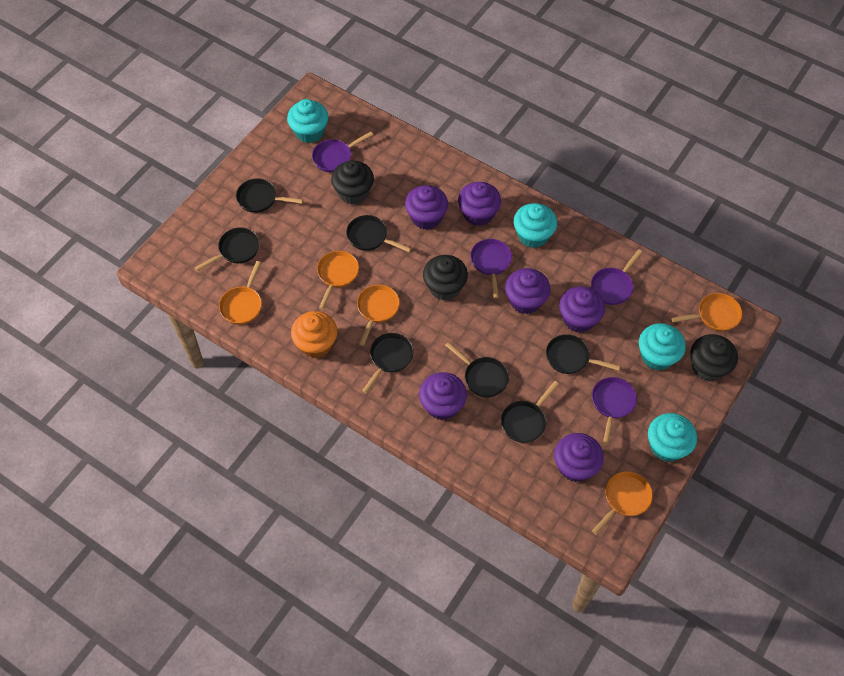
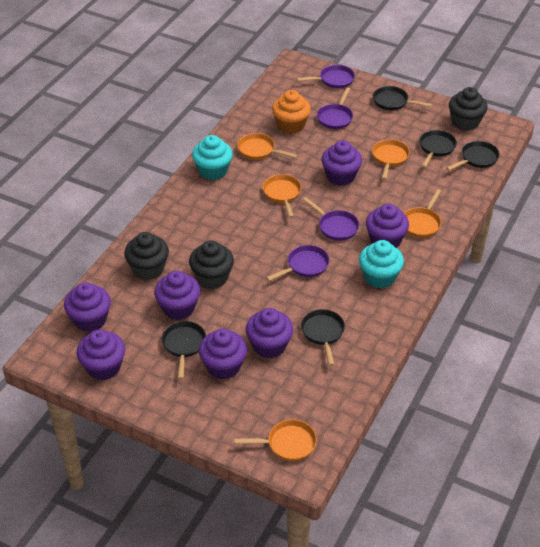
black pan: [195,227,260,271] [236,178,303,213] [346,215,411,252] [362,333,414,394] [445,342,509,398] [501,381,559,443] [546,334,620,374] = 7 -> [162,321,206,379] [301,309,345,366] [373,86,432,110] [419,130,457,168] [446,141,500,171] = 5
purple cupcake: [405,185,448,230] [419,372,467,420] [458,182,501,226] [505,268,550,314] [554,433,604,482] [559,286,605,333] = 6 -> [64,282,111,332] [77,329,125,381] [154,271,200,320] [199,329,247,380] [246,308,293,358] [321,140,362,186] [366,204,409,248] = 7
turquoise cupcake: [287,99,328,143] [514,203,557,248] [639,323,686,370] [648,413,697,462] = 4 -> [192,135,233,180] [359,240,404,288] = 2

